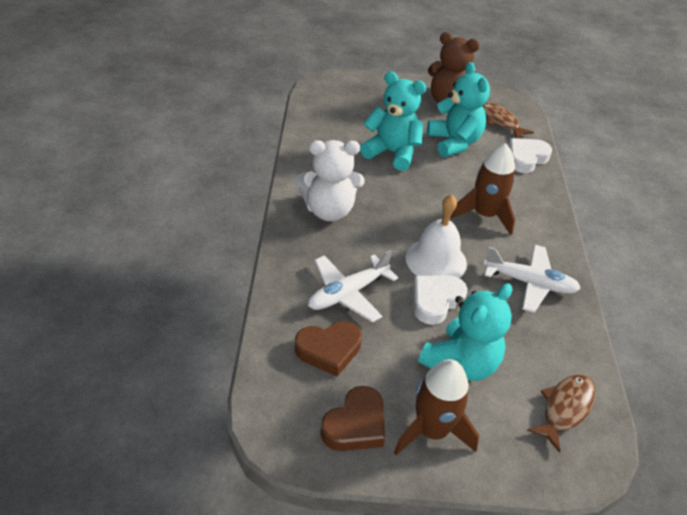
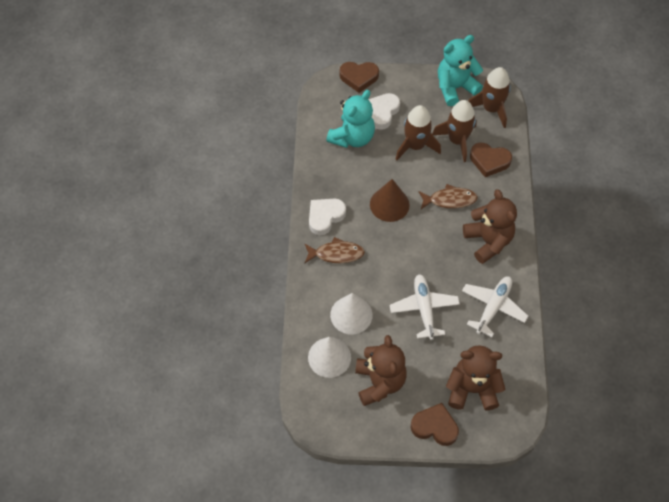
brown cone: none = 0 -> [370,179,410,222] = 1
brown heart: [295,321,362,377] [321,386,385,451] = 2 -> [339,62,379,93] [411,403,459,446] [470,143,512,177] = 3
brown rocket: [394,359,479,455] [451,143,515,235] = 2 -> [395,105,441,161] [432,100,477,162] [468,67,511,128] = 3
brown teddy bear: [428,32,480,103] = 1 -> [355,335,407,406] [446,345,505,411] [463,189,517,264] = 3
turquoise teddy bear: [360,71,426,171] [418,283,512,381] [427,62,490,157] = 3 -> [326,90,375,148] [438,35,483,106] = 2
white bell: [406,194,467,278] = 1 -> none = 0
white cone: none = 0 -> [308,337,351,378] [330,293,373,335] = 2
white teddy bear: [295,140,365,221] = 1 -> none = 0

